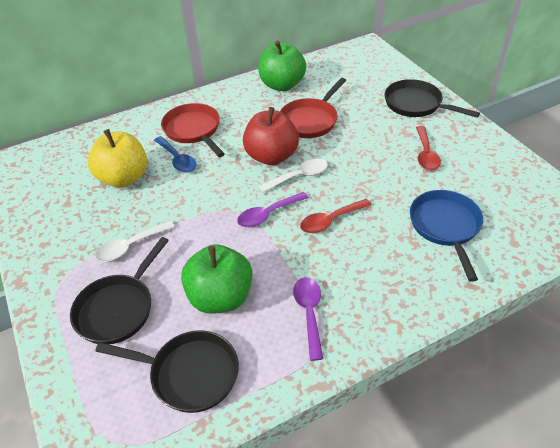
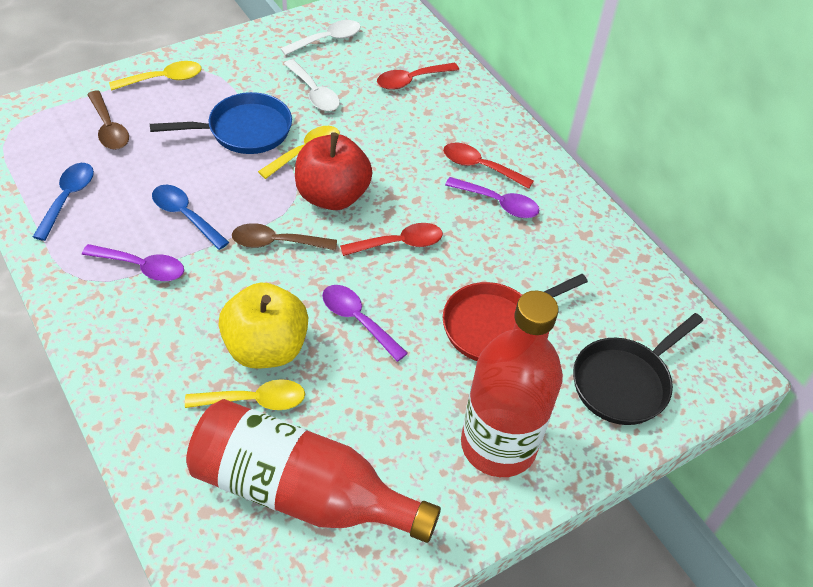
black pan: [70,237,169,344] [95,330,239,413] [384,79,480,118] = 3 -> [573,313,703,425] = 1
blue spoon: [154,136,197,173] = 1 -> [33,163,94,241] [152,185,229,250] = 2
brown spoon: none = 0 -> [87,91,129,150] [232,223,337,250] = 2
green apple: [181,244,253,314] [258,40,306,91] = 2 -> none = 0
purple spoon: [237,192,309,227] [293,277,323,361] = 2 -> [82,244,184,281] [322,285,408,362] [445,177,539,218] = 3
red bottle: none = 0 -> [186,399,441,543] [461,291,563,477] = 2
red pan: [161,103,225,157] [280,78,346,138] = 2 -> [443,274,588,361] = 1
red spoon: [300,199,372,233] [416,126,441,171] = 2 -> [340,223,443,256] [377,62,459,90] [443,142,534,189] = 3
yellow spoon: none = 0 -> [109,61,201,91] [185,379,305,410] [258,126,340,179] = 3

